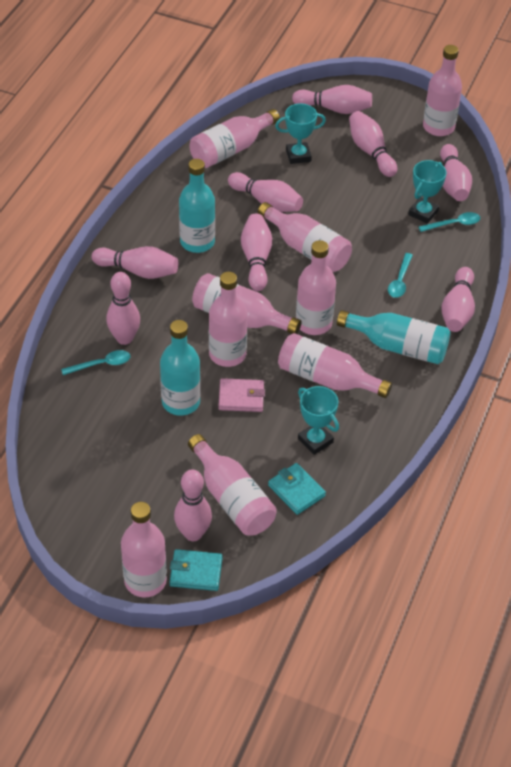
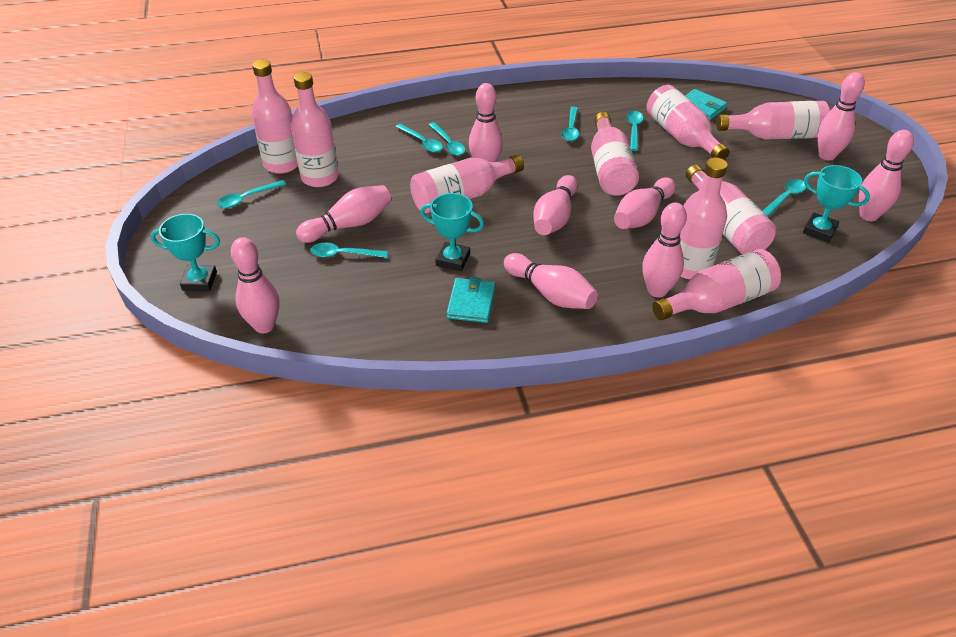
pink wallet: [218,378,265,412] = 1 -> none = 0
turquoise bottle: [160,320,201,416] [179,159,215,253] [337,310,451,364] = 3 -> none = 0
turquoise spoon: [61,350,130,375] [388,253,413,298] [419,212,480,232] = 3 -> [217,180,286,208] [310,243,388,258] [395,124,443,152] [429,122,465,156] [561,107,579,141] [626,111,643,151] [762,179,806,217] = 7

